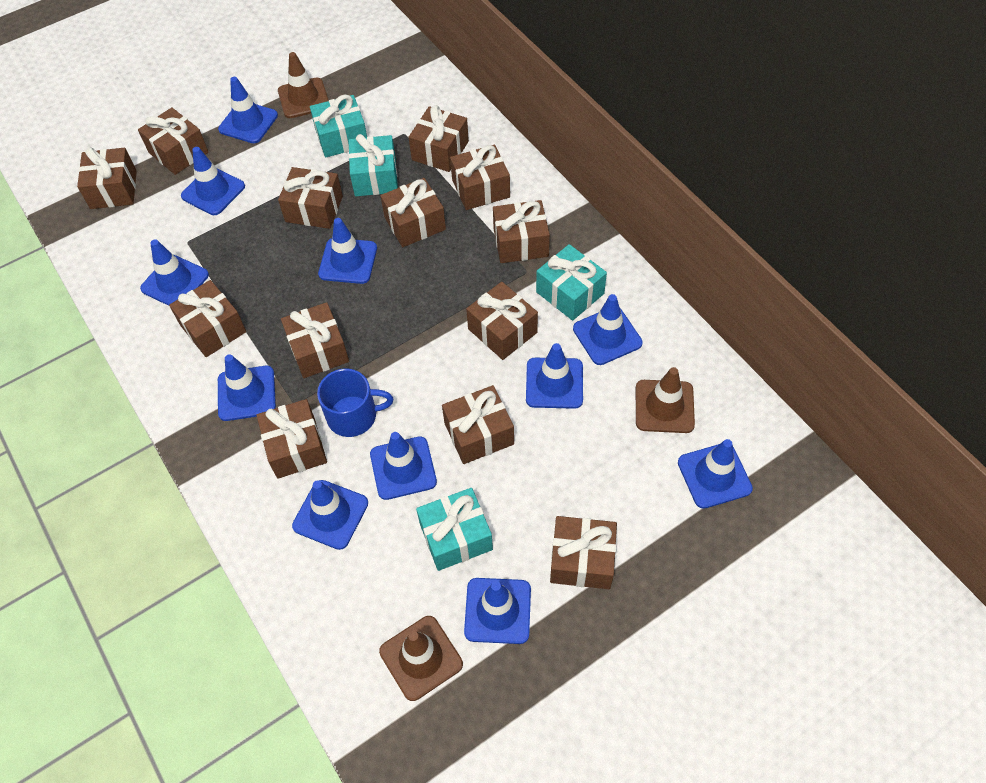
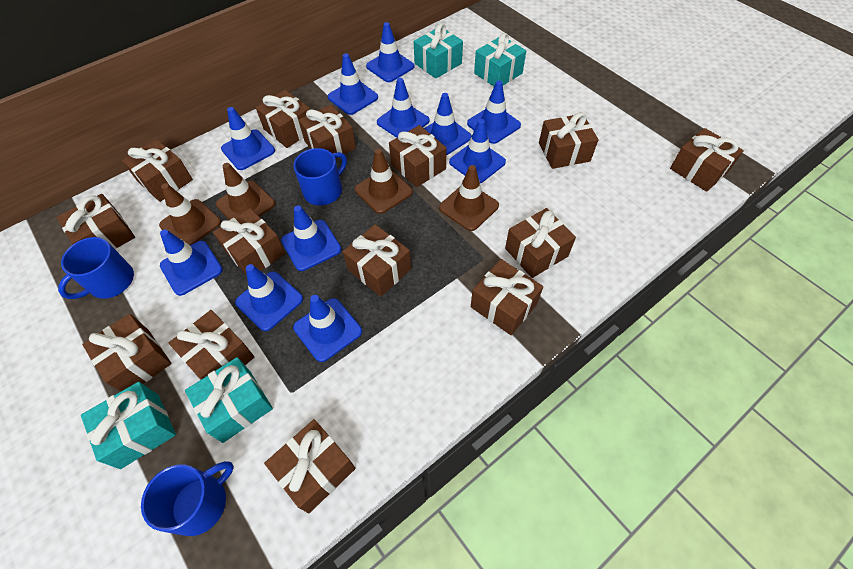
blue mug: [317,369,393,437] = 1 -> [58,237,134,299] [141,461,234,536] [293,148,347,205] = 3
brown gift: [77,147,137,209] [138,107,208,175] [169,280,246,357] [257,399,327,479] [278,167,343,229] [281,302,349,378] [380,178,446,247] [408,105,469,172] [442,385,514,464] [450,144,510,210] [466,282,538,360] [493,200,550,263] [550,516,617,589] = 13 -> [57,194,135,249] [82,314,172,392] [122,139,193,202] [169,310,254,379] [213,208,286,275] [256,90,310,148] [264,419,356,513] [298,105,356,159] [343,224,411,297] [389,125,447,187] [471,259,543,335] [505,208,576,278] [539,112,598,169] [670,128,744,192] = 14
brown traffic cone: [278,52,329,118] [379,616,463,701] [636,367,695,433] = 3 -> [159,183,221,245] [216,163,275,220] [355,149,413,214] [439,165,499,231] = 4

